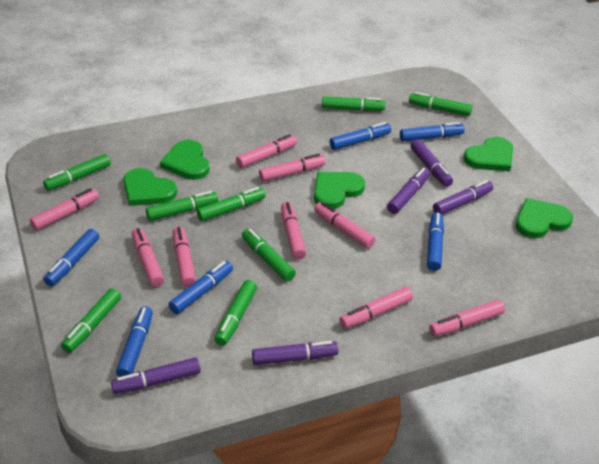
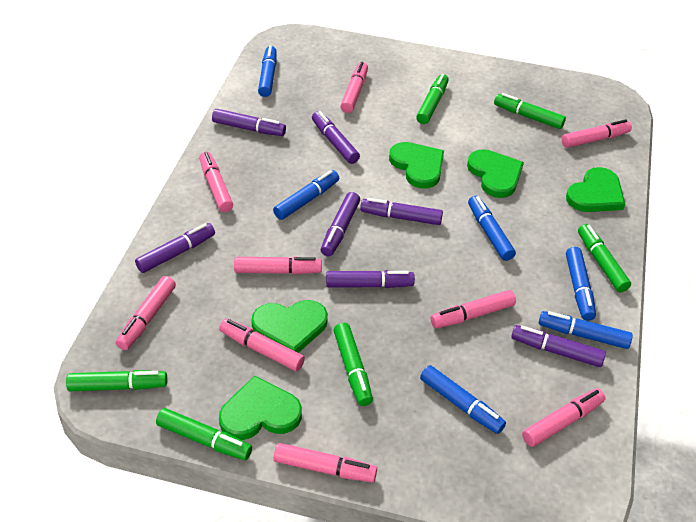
green marker: [43,154,111,191] [61,288,121,353] [146,191,218,221] [197,187,265,221] [214,280,257,346] [242,228,296,281] [322,96,385,111] [409,92,472,116] = 8 -> [66,370,167,391] [156,408,252,460] [333,323,373,406] [416,74,449,124] [494,93,566,129] [578,224,631,292] = 6
purple marker: [111,357,201,394] [252,341,338,365] [387,168,430,214] [411,139,453,187] [433,180,493,215] = 5 -> [135,223,215,273] [212,109,286,136] [312,111,360,164] [321,192,360,256] [326,270,415,288] [360,198,443,225] [511,325,606,367] = 7

